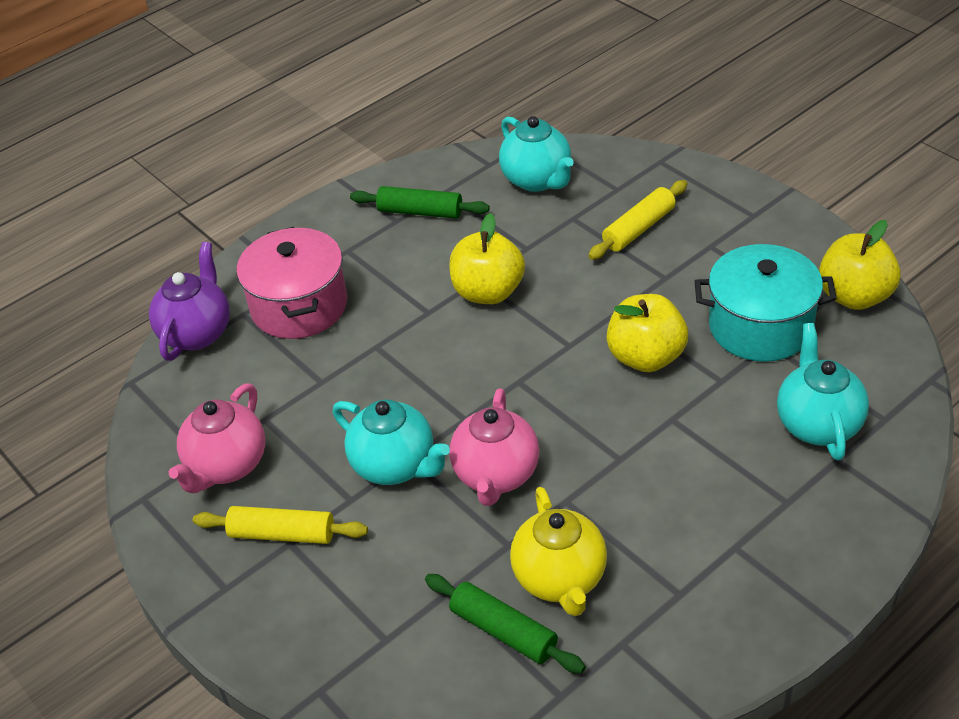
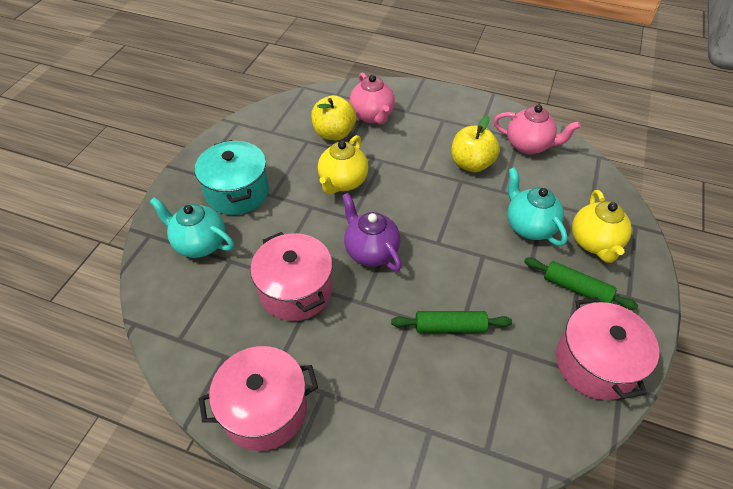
pink pot: [237,227,347,339] = 1 -> [199,346,318,451] [250,232,333,321] [556,297,659,400] = 3
turquoise teapot: [333,399,450,485] [499,116,574,192] [777,323,869,460] = 3 -> [150,197,234,258] [507,167,568,246] = 2
yellow apple: [449,213,525,304] [607,294,688,372] [819,220,901,310] = 3 -> [311,95,356,140] [451,116,500,172] = 2
yellow rolling pin: [193,506,368,544] [588,180,688,260] = 2 -> none = 0
yellow teapot: [510,487,607,616] = 1 -> [318,135,368,195] [572,190,632,263] = 2

